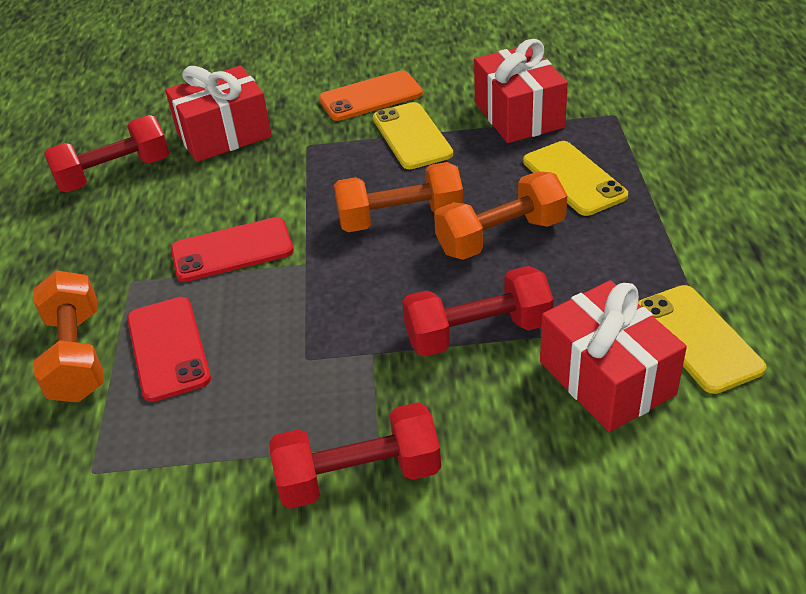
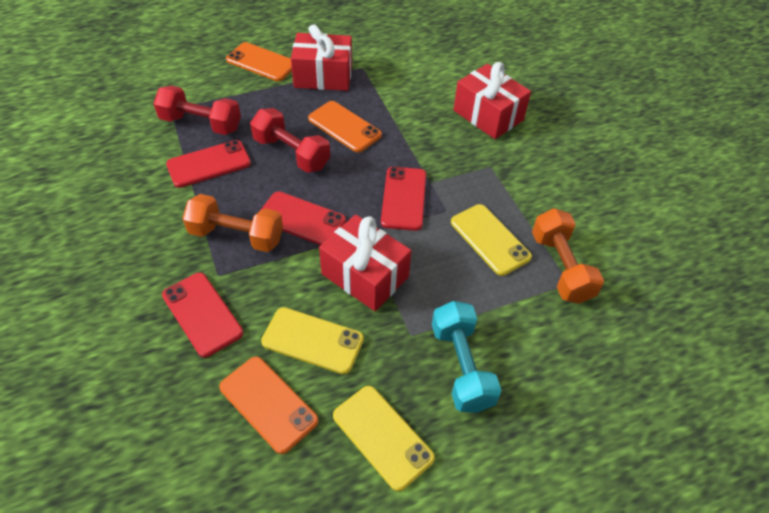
orange dumbbell: [33,270,104,403] [334,162,463,232] [434,171,567,260] = 3 -> [182,194,283,252] [532,208,604,304] = 2
orange phone: [319,70,423,121] = 1 -> [219,357,318,454] [226,42,292,81] [308,101,382,153] = 3
red dumbbell: [44,115,169,192] [269,403,441,509] [402,266,554,357] = 3 -> [153,86,241,135] [250,108,330,173] = 2
red phone: [127,297,211,402] [171,217,294,282] = 2 -> [162,273,243,358] [166,140,251,188] [259,191,346,245] [381,167,426,231] = 4
turquoise dumbbell: none = 0 -> [432,301,501,413] = 1

